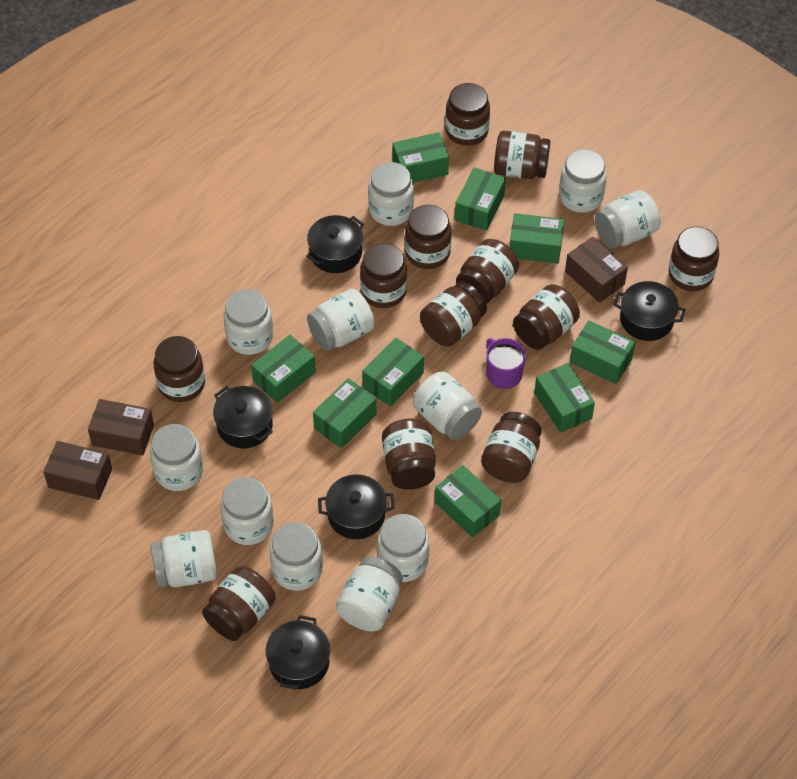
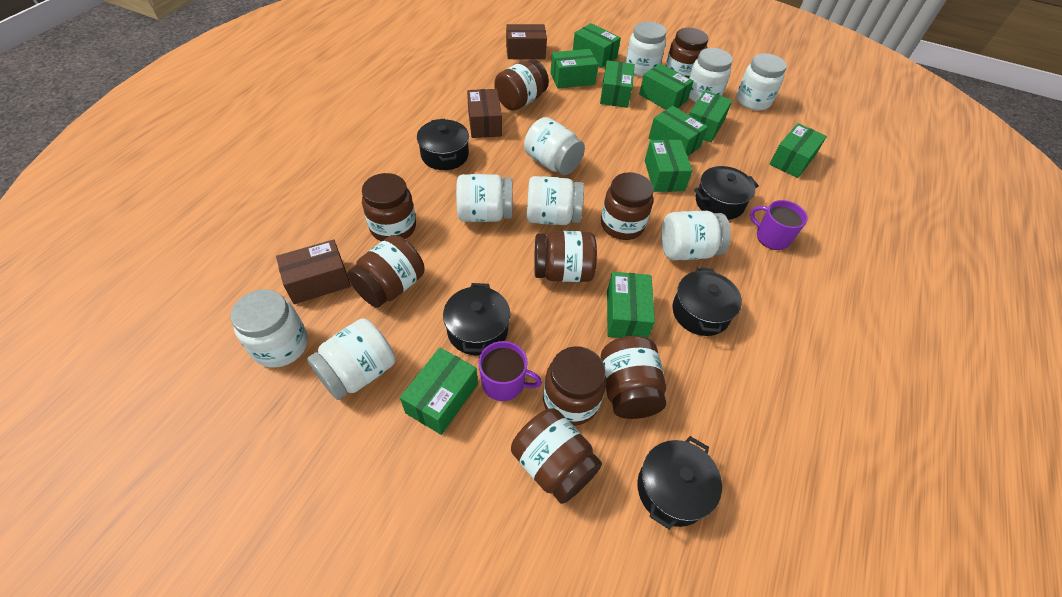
brown jar: [153,336,205,402] [202,566,276,641] [360,243,407,308] [382,419,436,490] [405,205,452,269] [420,281,487,347] [445,83,490,146] [456,239,519,304] [481,412,542,483] [494,131,550,179] [513,284,580,350] [669,227,719,291] = 12 -> [347,235,424,307] [362,173,416,241] [494,59,549,110] [511,408,602,504] [534,231,597,282] [543,346,607,426] [601,172,654,240] [601,336,666,419] [666,28,708,78] = 9
green box: [251,335,316,403] [313,378,377,449] [362,338,424,407] [392,132,449,183] [435,465,501,538] [455,167,506,231] [510,213,564,264] [534,363,595,433] [570,320,635,384] = 9 -> [400,348,478,435] [550,49,598,89] [573,23,621,68] [600,60,635,108] [607,272,655,338] [639,63,694,110] [645,140,693,192] [649,106,708,156] [689,91,732,142] [770,123,827,178] = 10
purple mug: [486,338,526,389] = 1 -> [479,341,542,401] [750,200,808,250] = 2
white jar: [150,424,203,491] [151,530,217,587] [221,477,274,545] [224,289,273,355] [270,522,323,591] [307,289,375,351] [336,556,403,632] [368,162,414,226] [377,514,429,582] [413,371,482,440] [559,149,607,213] [595,190,661,248] = 12 -> [231,289,308,368] [307,318,395,400] [456,174,513,222] [524,117,585,175] [527,176,584,225] [625,21,666,77] [661,211,731,260] [689,48,733,102] [736,53,787,111] = 9

